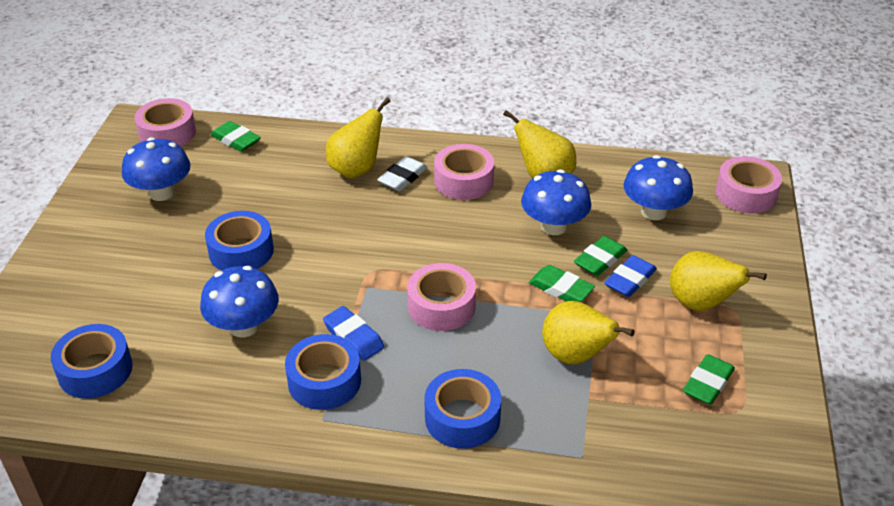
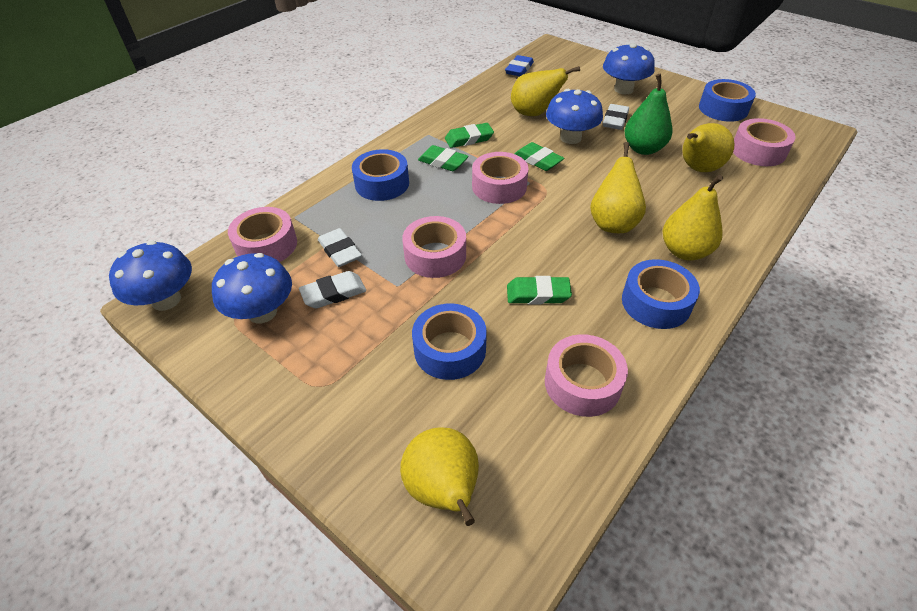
blue eraser: [323,306,385,361] [604,255,657,297] = 2 -> [505,55,534,76] = 1
green pear: none = 0 -> [625,74,673,155] = 1
pink tape: [134,98,196,146] [407,263,476,331] [434,144,494,200] [715,156,782,214] = 4 -> [228,207,297,262] [402,216,466,278] [472,152,529,204] [545,334,628,417] [733,118,796,166] = 5
white eraser: [377,156,428,191] = 1 -> [299,271,366,308] [318,228,362,267] [603,104,629,130] = 3
yellow pear: [326,97,391,178] [503,110,576,178] [542,301,635,364] [670,251,767,311] = 4 -> [400,427,479,526] [511,66,580,116] [590,142,646,233] [663,174,723,261] [683,123,735,172] = 5

